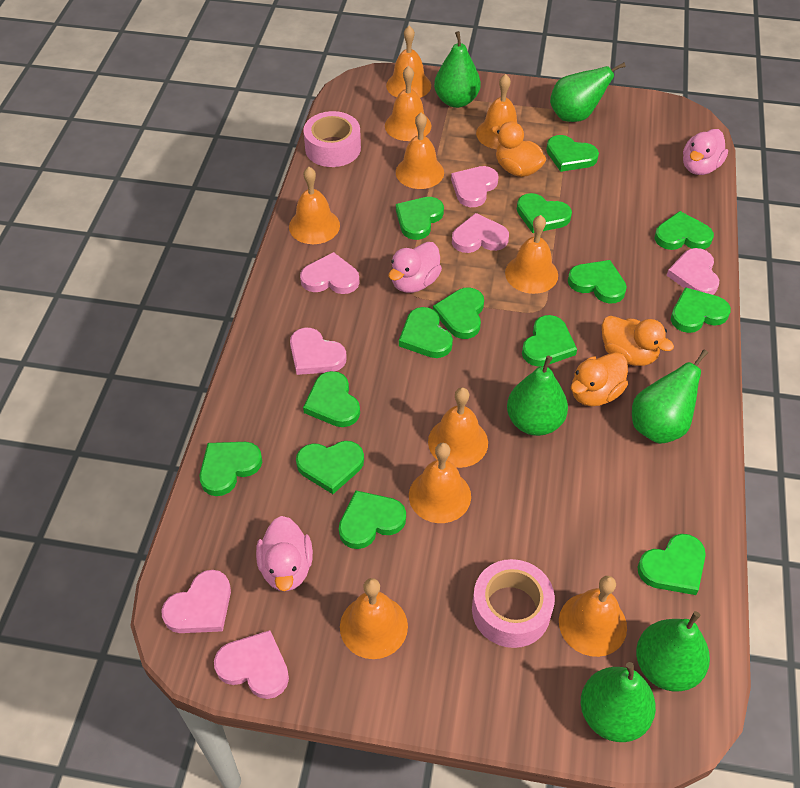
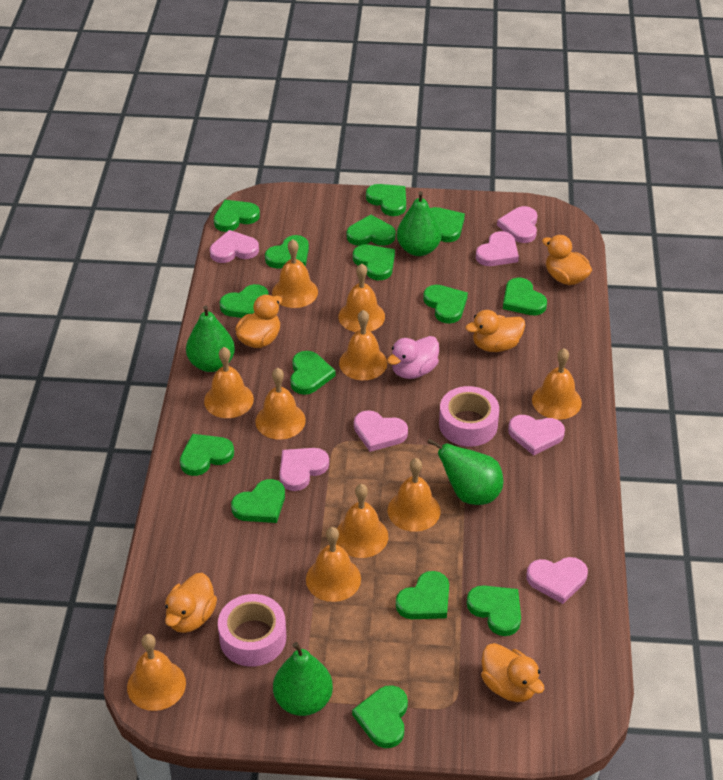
green heart: [199,442,262,496] [296,441,364,494] [303,371,360,427] [339,491,406,549] [396,197,444,240] [399,307,453,358] [433,288,484,339] [517,193,572,233] [522,315,577,367] [546,135,599,172] [568,260,627,304] [637,534,706,595] [655,211,714,250] [671,287,731,333] = 14 -> [180,434,234,476] [214,200,260,232] [220,284,269,318] [231,479,285,523] [265,235,309,268] [290,351,336,395] [347,215,396,246] [352,685,408,748] [353,245,395,280] [366,184,406,216] [396,571,449,619] [423,285,468,324] [430,207,465,242] [467,585,521,636] [503,278,547,315] = 15
green pear: [434,31,481,108] [507,356,568,436] [550,63,626,122] [581,662,656,742] [632,350,708,444] [636,611,710,691] = 6 -> [186,305,235,372] [273,642,333,716] [397,191,442,256] [427,438,503,505] = 4
orange duck: [491,122,546,177] [571,352,628,406] [602,316,674,366] = 3 -> [165,573,217,633] [235,295,282,348] [465,310,525,352] [481,643,544,702] [542,235,592,285] = 5
pink duck: [256,516,313,591] [389,242,442,293] [683,129,728,175] = 3 -> [387,336,439,379] = 1

